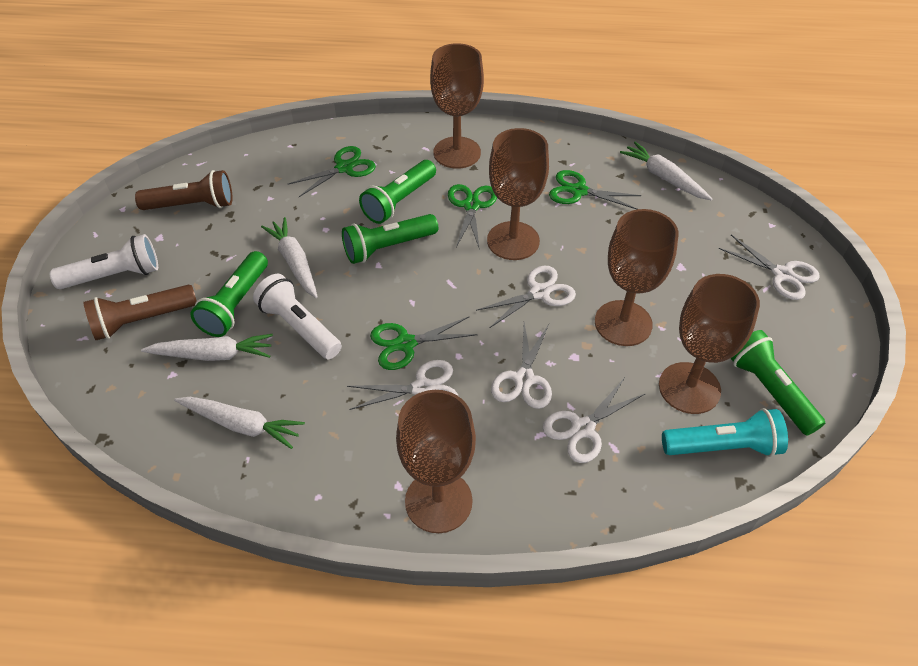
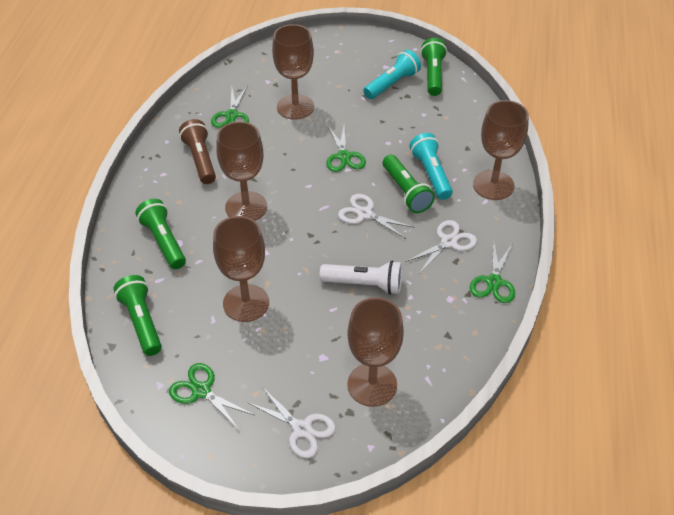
brown flashlight: [83,285,197,340] [135,170,233,210] = 2 -> [179,119,216,184] = 1
turquoise flashlight: [662,408,788,457] = 1 -> [363,50,421,99] [409,133,453,200] = 2
white carrot: [141,334,273,361] [174,397,305,449] [261,217,318,298] [620,142,712,200] = 4 -> none = 0
white flashlight: [50,234,158,289] [253,274,342,359] = 2 -> [320,261,402,295] = 1
white scissors: [347,360,458,410] [476,266,576,328] [491,323,552,409] [543,379,646,463] [719,235,820,300] = 5 -> [247,387,336,458] [338,194,415,239] [405,220,477,274] = 3

